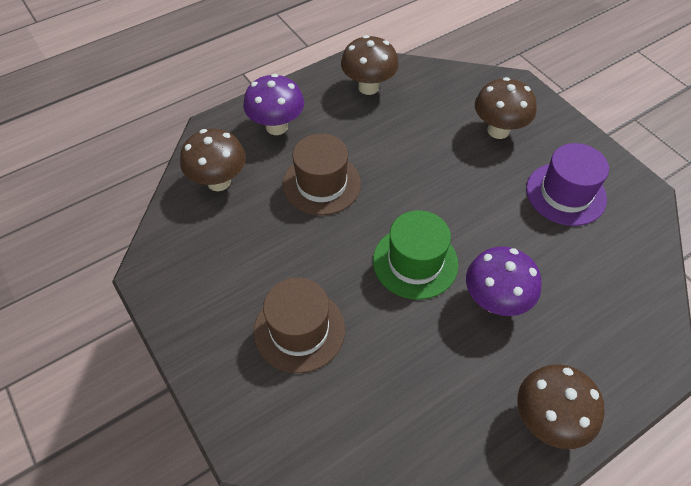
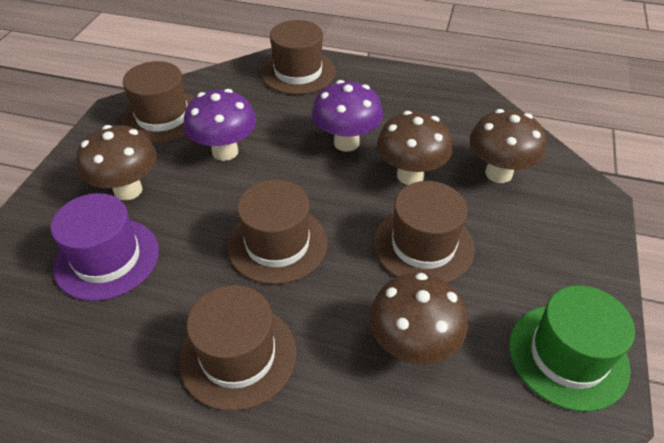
brown hat: [254,277,345,373] [283,134,361,215] = 2 -> [121,61,195,143] [179,285,297,411] [227,180,328,285] [261,20,335,95] [374,181,475,283] = 5

